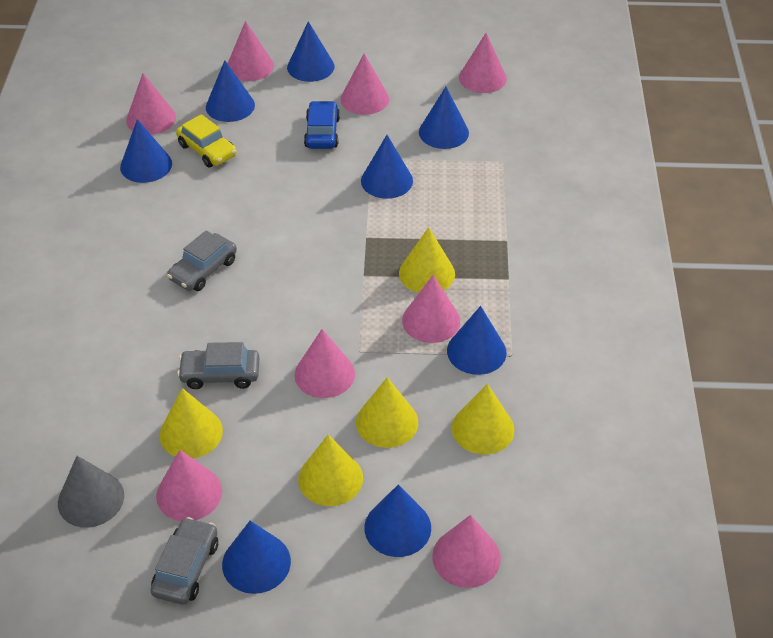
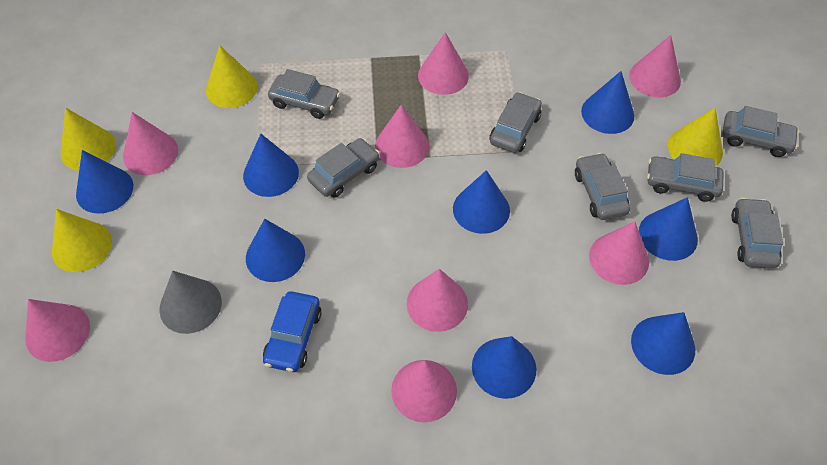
grey car: [150,517,218,605] [167,231,237,291] [177,342,260,389] = 3 -> [268,69,340,119] [307,138,379,198] [490,92,542,153] [575,153,630,220] [647,153,724,202] [722,106,799,157] [731,198,783,268] = 7
yellow car: [176,114,237,167] = 1 -> none = 0
yellow cone: [159,388,223,458] [298,435,363,506] [356,377,418,448] [399,227,455,293] [452,384,514,455] = 5 -> [52,209,112,272] [61,108,116,171] [206,45,258,108] [668,108,723,167] = 4

